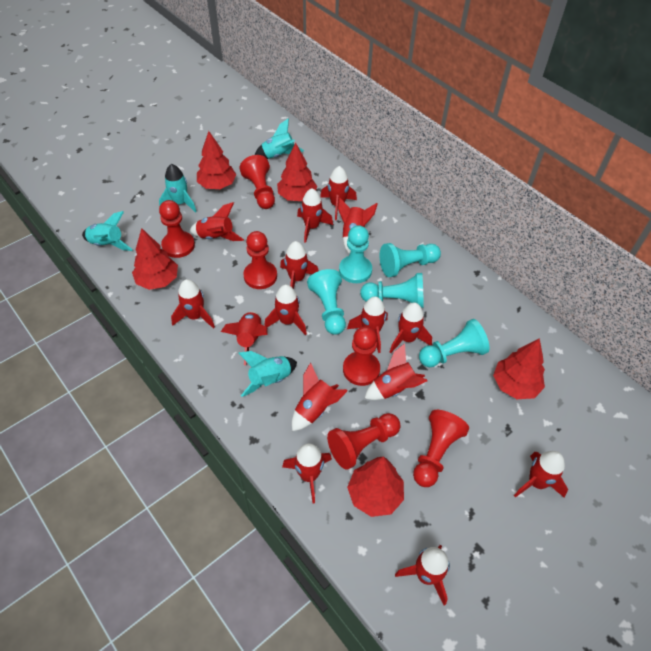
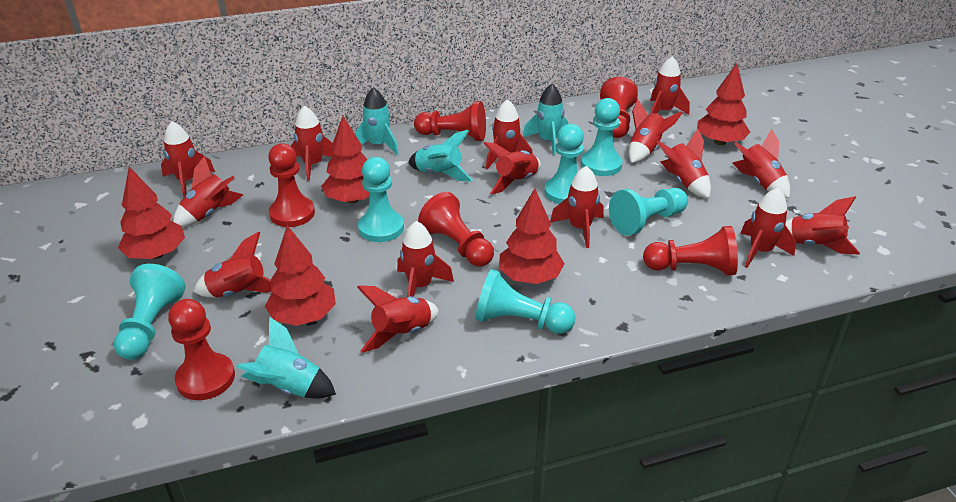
turquoise pawn: [307,269,346,335] [339,225,372,283] [360,273,424,308] [379,243,441,277] [419,319,490,367] = 5 -> [114,264,185,360] [358,157,404,242] [475,269,575,334] [545,124,584,204] [581,98,623,176] [609,188,688,236] = 6

